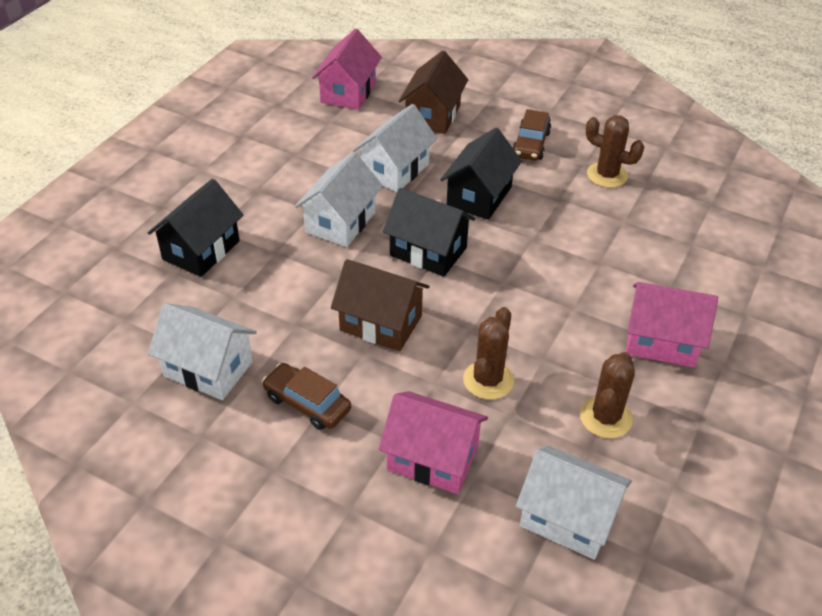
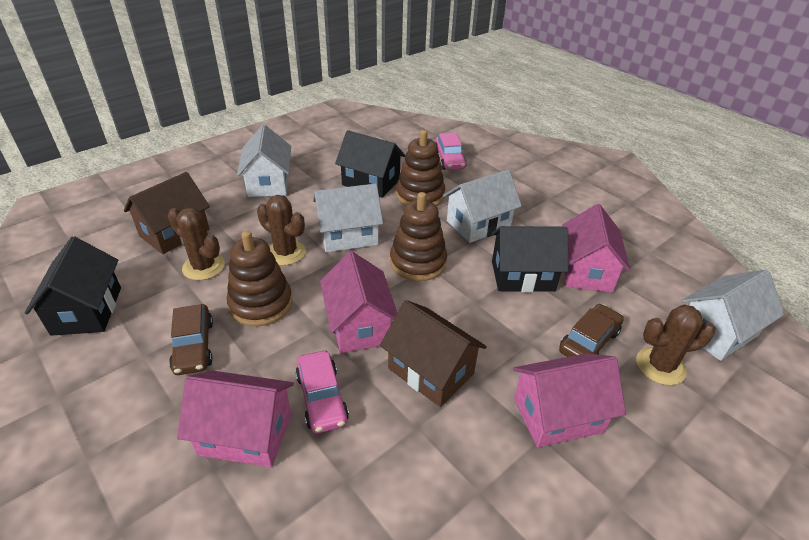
brown stacking toy: none = 0 -> [227,231,292,327] [390,192,447,281] [396,130,445,206] = 3
pink car: none = 0 -> [295,351,349,433] [435,133,467,170] = 2
pink house: [312,29,382,110] [379,391,488,494] [626,282,718,367] = 3 -> [177,371,294,467] [320,251,397,353] [513,353,626,447] [562,204,631,292] = 4

